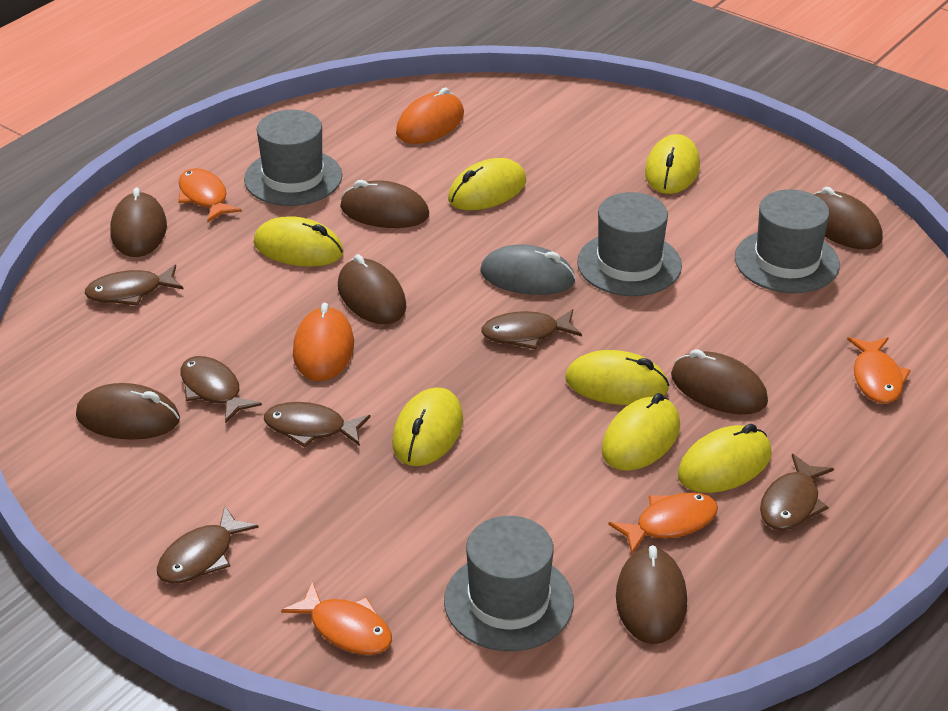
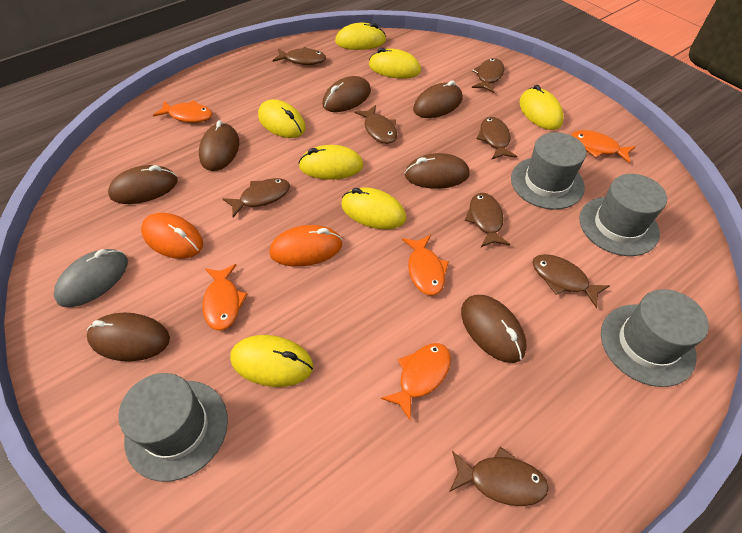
brown fish: [84,264,184,306] [157,506,259,584] [180,356,262,423] [264,402,371,447] [481,309,582,350] [760,454,834,530] = 6 -> [223,178,290,217] [273,47,326,65] [354,105,397,144] [449,447,549,506] [465,193,510,247] [472,58,504,93] [477,117,517,159] [532,254,609,308] = 8
orange fish: [178,168,242,223] [281,581,392,655] [608,493,718,554] [847,337,911,404] = 4 -> [153,100,212,123] [202,264,248,331] [381,343,451,420] [402,235,449,295] [571,130,635,163] = 5

